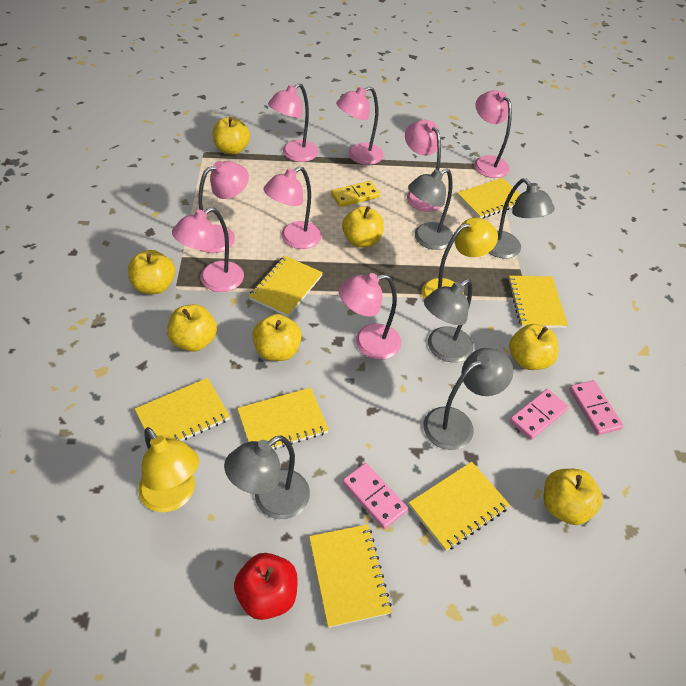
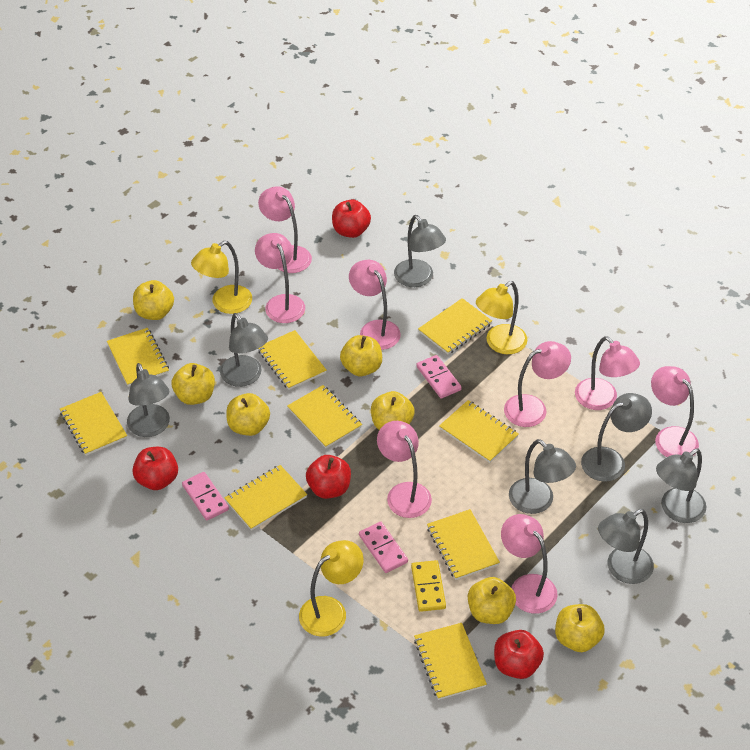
grey lamp: [224,435,310,519] [408,168,453,250] [423,348,513,450] [424,279,473,362] [489,178,555,259] = 5 -> [127,363,170,437] [220,313,268,387] [394,215,446,287] [509,439,576,514] [581,393,652,482] [598,509,654,584] [656,449,706,523] = 7
red apple: [234,553,298,620] = 1 -> [132,447,178,490] [306,455,351,499] [332,199,371,238] [494,630,544,679] = 4
yellow lamp: [138,427,199,512] [421,217,498,299] = 2 -> [191,241,252,314] [299,540,364,636] [476,281,527,354] = 3
yellow notebook: [135,378,230,441] [237,387,329,450] [248,256,323,317] [309,524,392,628] [409,462,510,552] [457,178,520,218] [508,276,568,328] = 7 -> [60,392,127,456] [107,328,169,387] [225,465,307,531] [258,330,327,390] [287,385,362,448] [414,623,487,700] [418,298,492,354] [427,509,500,580] [439,400,519,463] = 9

